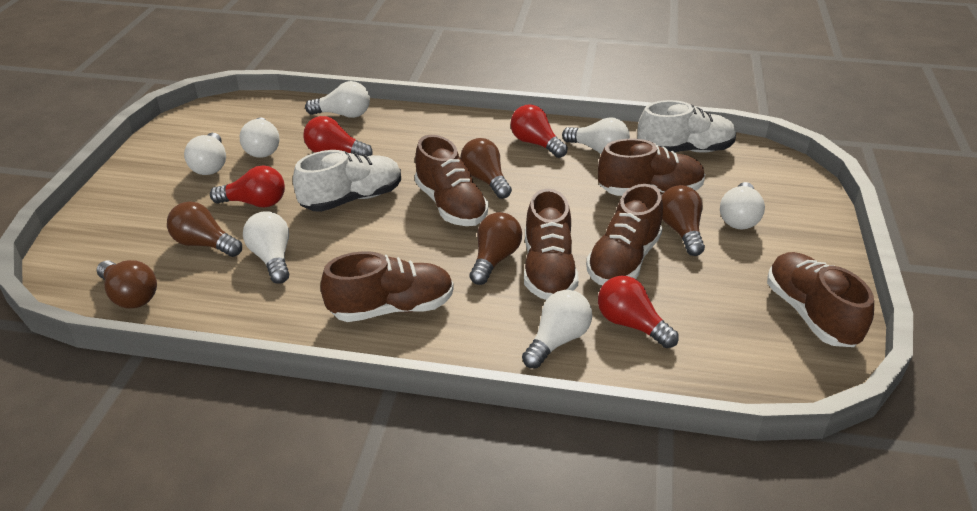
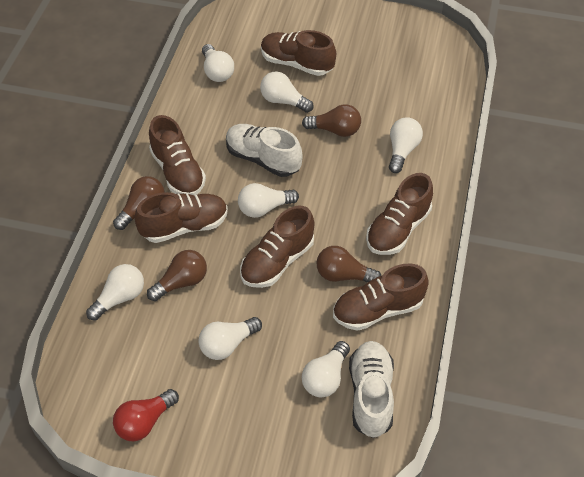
brown light bulb: [97,260,157,308] [167,201,242,257] [460,138,512,199] [469,212,522,285] [662,185,705,256] = 5 -> [113,176,165,230] [147,250,207,301] [302,104,361,137] [316,246,381,282] = 4
red light bulb: [210,166,285,208] [303,116,373,156] [510,105,568,158] [598,276,679,348] = 4 -> [113,389,179,441] = 1

